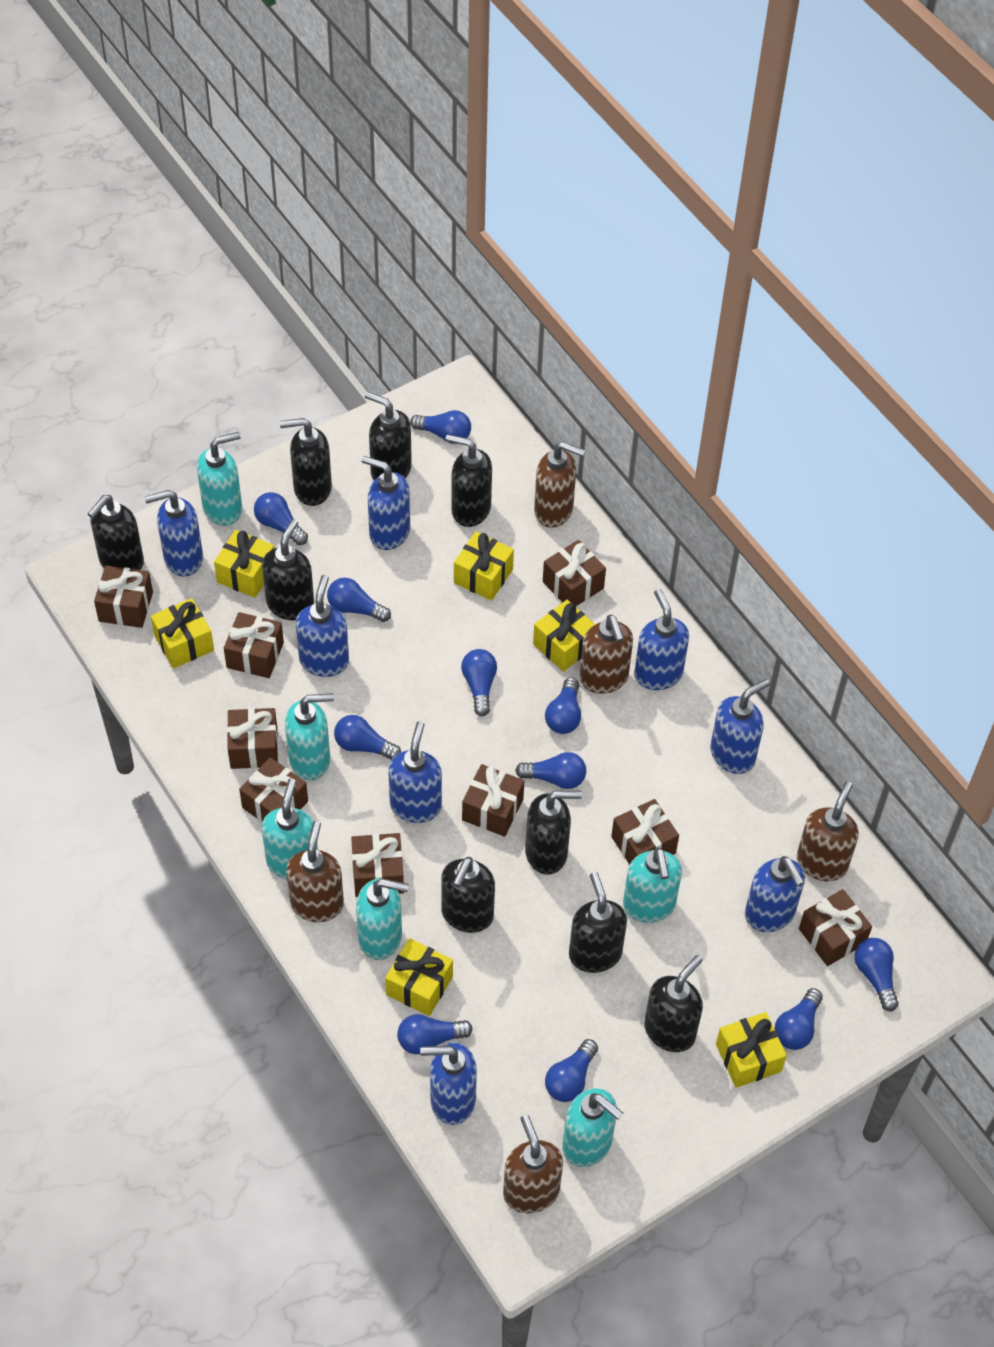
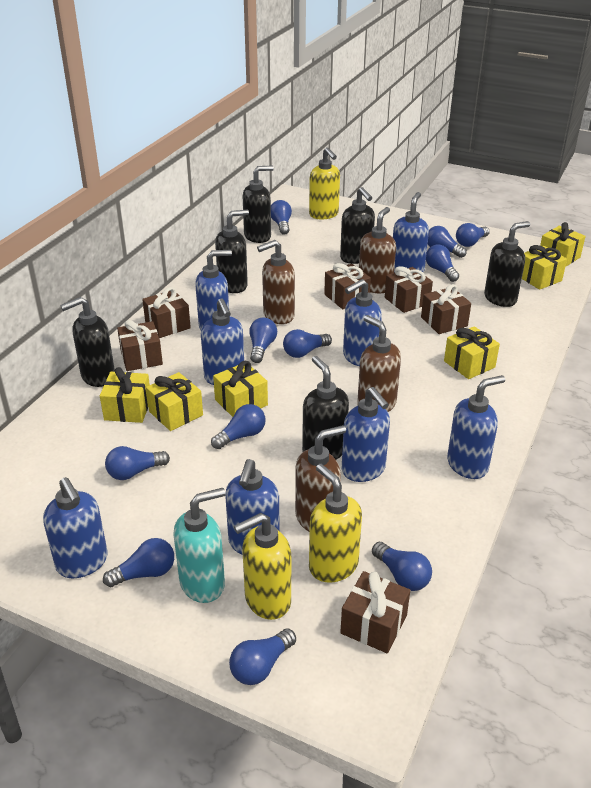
black soap dispenser: [88,495,144,570] [262,519,314,620] [280,418,332,506] [364,391,412,480] [441,857,495,933] [446,434,492,527] [525,791,582,875] [569,872,627,973] [644,955,703,1052] = 9 -> [60,297,115,387] [215,210,249,293] [243,166,274,243] [302,356,349,460] [340,187,375,264] [484,221,530,307] = 6
brown gift: [94,565,153,628] [224,612,284,678] [227,708,278,769] [239,757,308,822] [351,833,404,897] [462,764,524,837] [543,540,606,606] [611,799,679,865] [799,889,872,966] = 9 -> [117,320,163,371] [142,287,191,338] [324,263,371,309] [340,571,410,653] [385,266,433,313] [421,284,471,334] = 6
brown soap dispenser: [286,821,344,922] [503,1115,563,1213] [534,441,585,528] [579,615,633,694] [797,781,859,881] = 5 -> [257,240,295,324] [295,425,346,532] [357,315,401,412] [359,207,396,293] = 4
turquoise soap dispenser: [197,432,242,526] [262,778,318,879] [285,693,334,780] [356,878,409,960] [562,1088,623,1167] [623,847,682,923] = 6 -> [173,488,226,603] = 1
yellow soap dispenser: none = 0 -> [234,513,291,620] [309,147,340,219] [309,464,362,583] = 3

